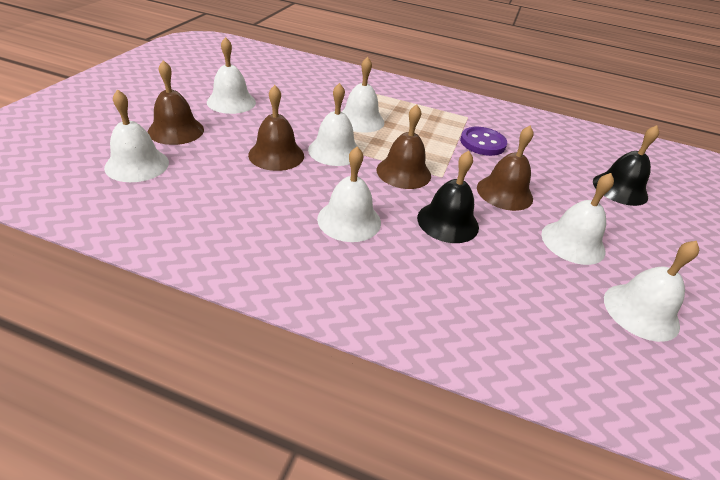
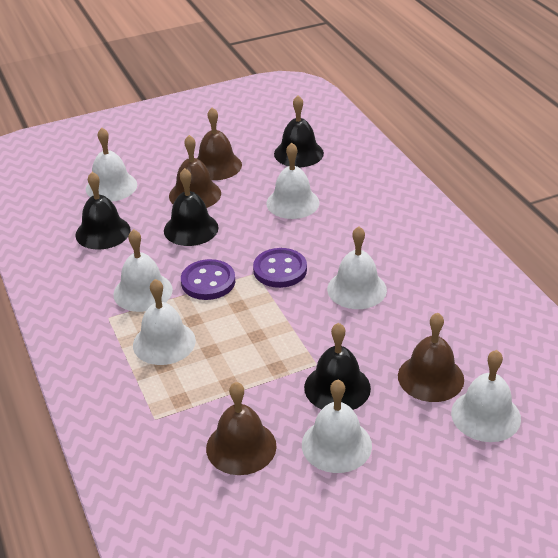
black bell: [417,151,479,243] [593,125,659,206] = 2 -> [75,172,130,250] [164,168,219,246] [274,95,324,167] [304,323,371,410] = 4
purple button: [460,127,507,156] = 1 -> [181,259,235,300] [253,248,307,288] = 2

